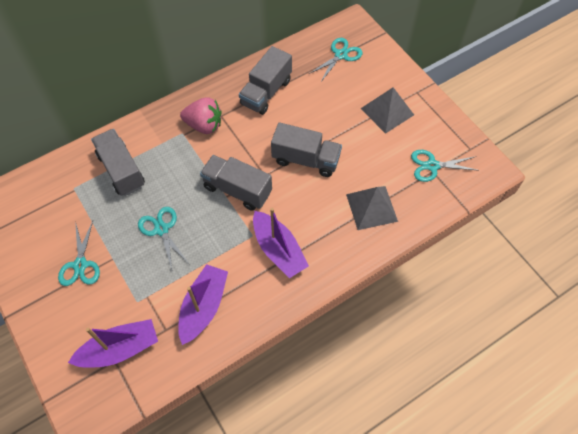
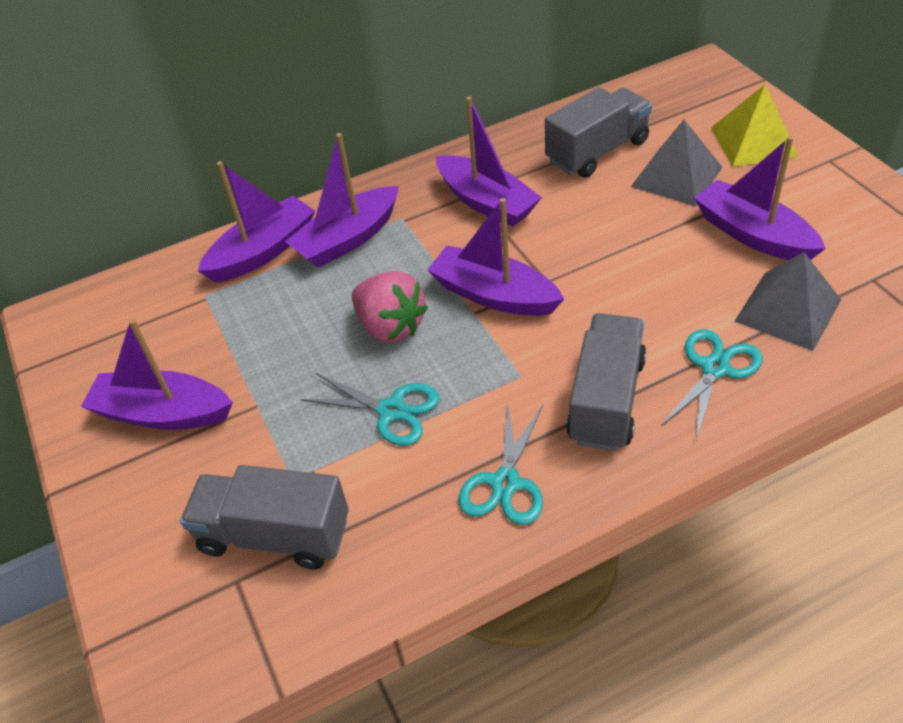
grey truck: [91,129,145,196] [200,155,272,211] [239,46,292,115] [271,122,342,177] = 4 -> [180,465,349,570] [545,87,652,178] [566,313,647,451] = 3
purple boat: [68,319,158,368] [178,264,228,345] [253,208,309,278] = 3 -> [81,319,233,430] [198,161,315,283] [285,133,399,268] [427,198,564,316] [436,96,542,227] [694,136,826,260] = 6
turquoise scissors: [58,221,100,286] [138,207,188,270] [309,38,362,83] [411,150,480,182] = 4 -> [301,373,440,446] [458,404,543,525] [661,329,763,440] = 3
yellow pyramid: none = 0 -> [711,84,799,167] = 1

